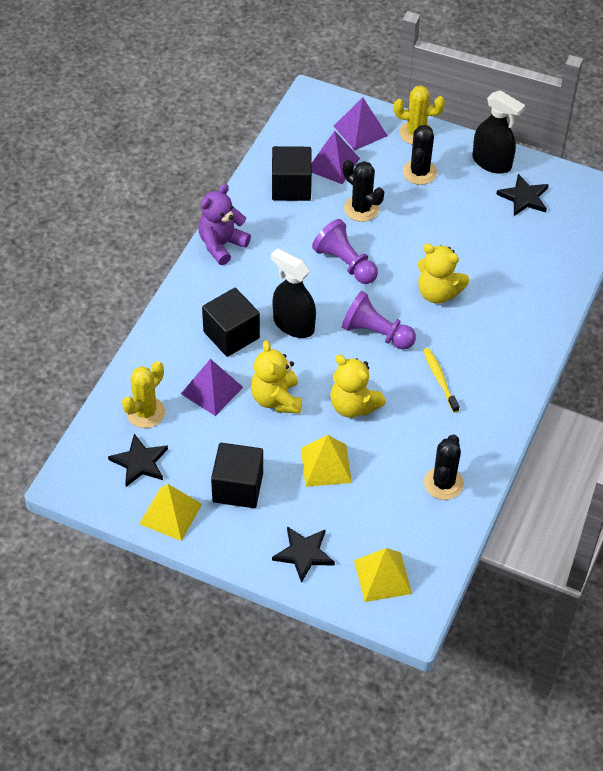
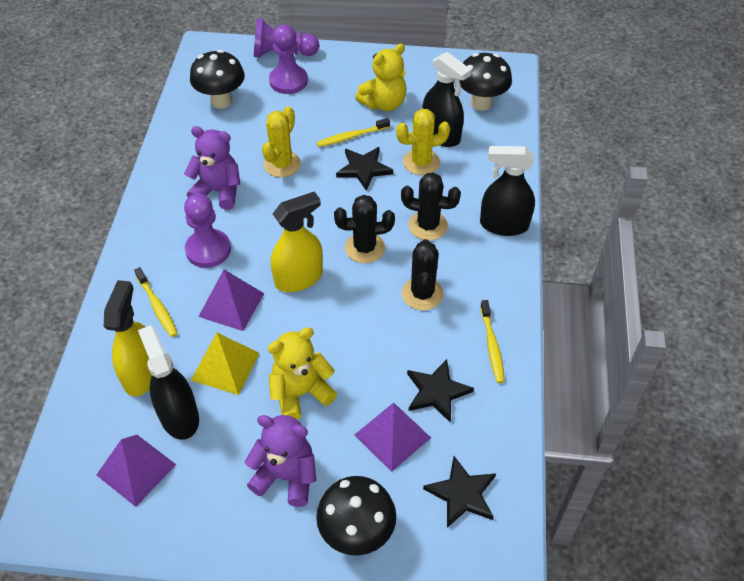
black cube: [202,288,260,357] [211,443,263,508] [272,146,312,201] = 3 -> none = 0
black mushroom: none = 0 -> [190,50,245,109] [316,476,396,555] [460,53,512,111] = 3
black spray bottle: [271,248,316,338] [472,90,525,174] = 2 -> [138,325,199,440] [422,52,471,147] [480,146,535,236] = 3
purple pawn: [312,219,378,284] [342,291,416,350] = 2 -> [184,194,231,268] [254,18,319,58] [269,25,308,94] = 3
purple teddy bear: [198,184,251,265] = 1 -> [184,126,240,210] [245,415,316,507] = 2
yellow pyramid: [139,484,202,541] [301,435,352,487] [354,548,412,602] = 3 -> [191,333,259,395] = 1
yellow spray bottle: none = 0 -> [104,280,152,396] [271,191,323,292] = 2
yellow teddy bear: [251,340,302,413] [330,355,386,418] [418,244,469,304] = 3 -> [268,327,337,420] [355,44,407,111] = 2
yellow toothbrush: [423,348,459,413] = 1 -> [134,267,178,337] [317,118,390,147] [480,300,505,383] = 3

